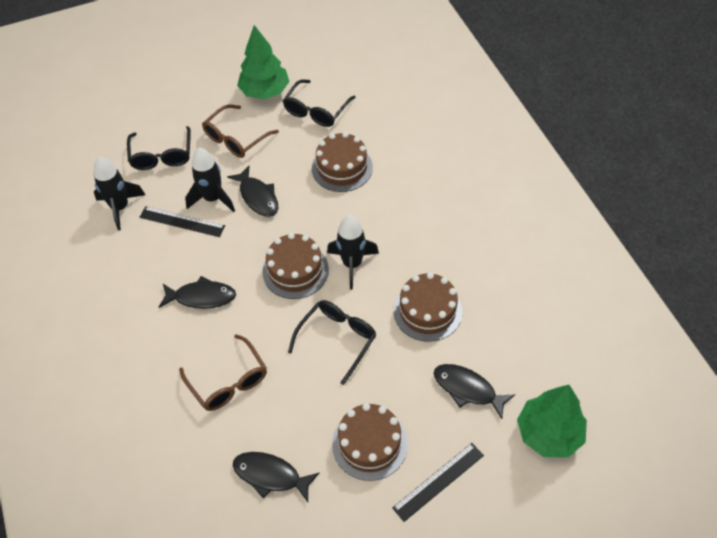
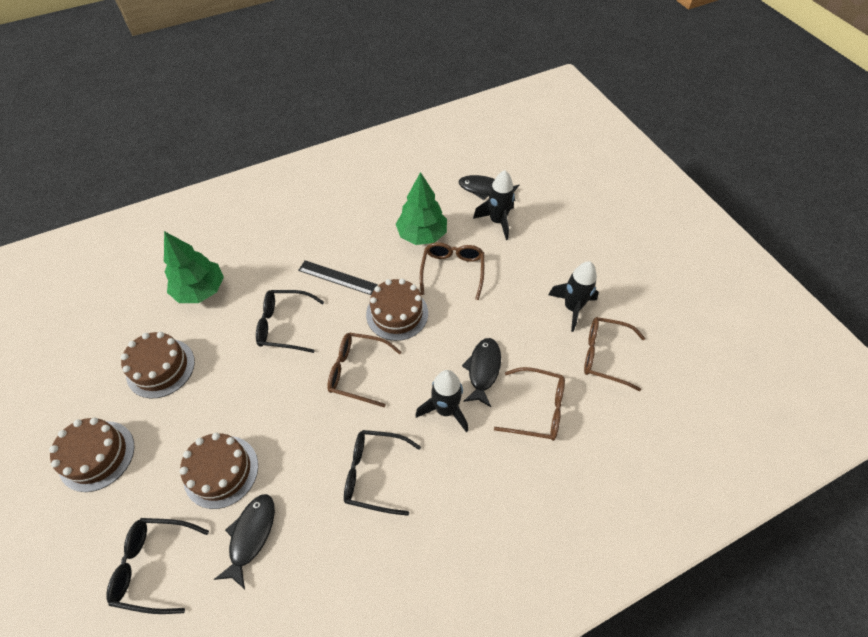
black fish: [159,276,236,309] [227,166,278,217] [233,452,319,502] [434,364,515,419] = 4 -> [214,494,275,589] [459,175,519,201] [462,338,501,407] = 3
black ruler: [140,206,225,237] [392,443,484,522] = 2 -> [298,260,378,295] = 1
brown glasses: [179,334,267,411] [202,104,279,158] = 2 -> [327,332,401,407] [420,242,484,300] [494,367,565,441] [584,317,645,391] = 4

